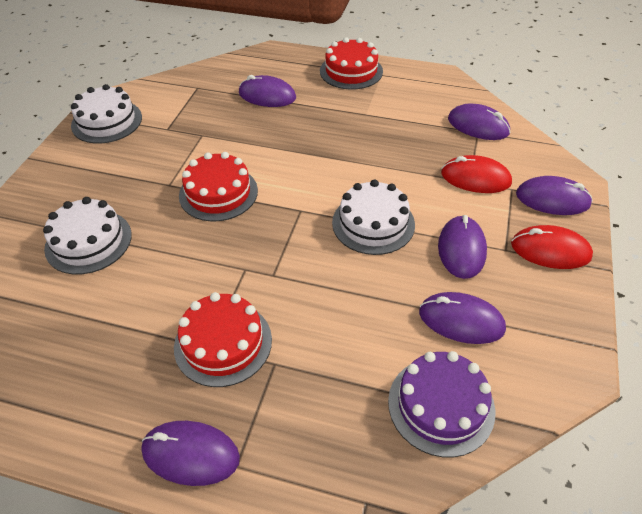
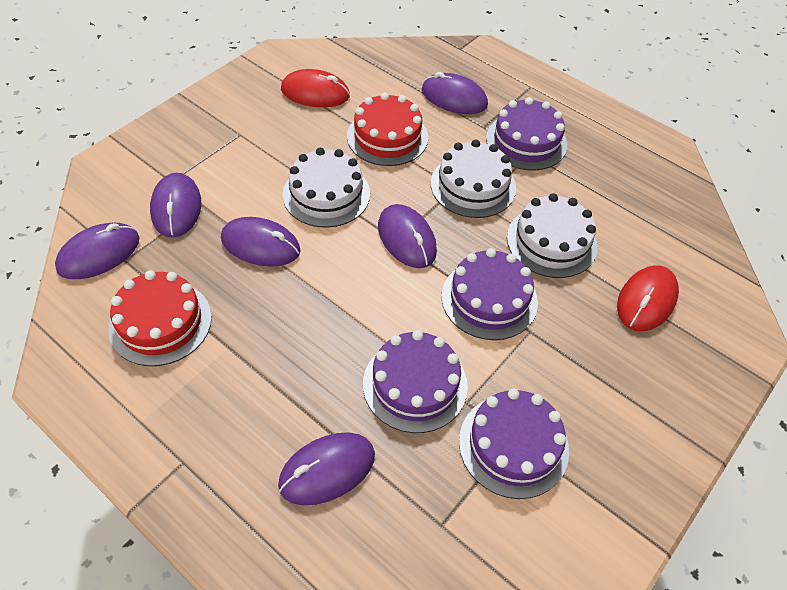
purple cake: [388,351,495,457] = 1 -> [363,330,468,433] [441,248,538,340] [459,389,569,499] [486,97,567,171] = 4
red cake: [174,292,272,387] [179,152,258,222] [320,37,383,90] = 3 -> [108,270,212,366] [347,93,428,166] = 2

